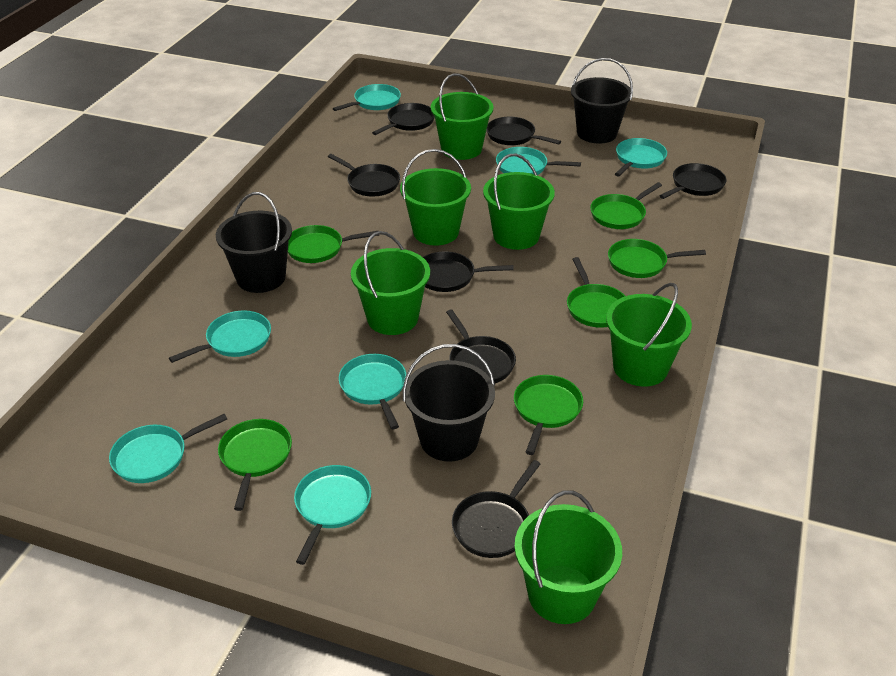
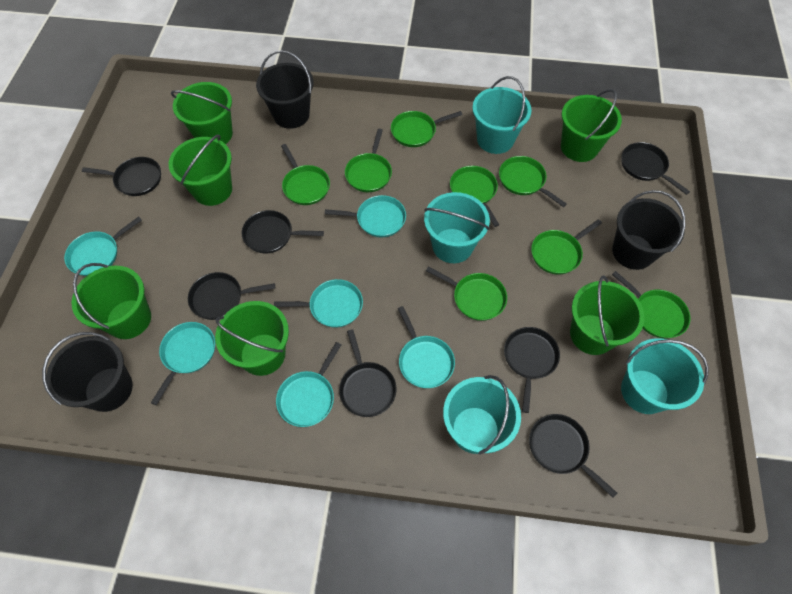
green pan: [218,419,292,511] [288,225,379,263] [514,375,583,455] [567,257,625,328] [590,182,662,229] [608,239,706,278] = 6 -> [281,144,330,205] [345,129,392,192] [391,111,462,147] [426,266,507,321] [450,166,499,227] [499,156,567,207] [531,219,602,275] [612,271,690,339] = 8
turquoise bucket: none = 0 -> [424,192,490,263] [443,375,521,455] [472,76,532,154] [621,338,709,414] = 4
turquoise pan: [109,414,227,483] [169,311,271,363] [294,465,371,565] [333,84,401,111] [339,354,406,429] [496,147,581,175] [615,138,667,176] = 7 -> [64,217,142,276] [151,322,215,405] [274,279,363,328] [276,342,341,427] [325,195,406,237] [398,306,455,388] = 6

